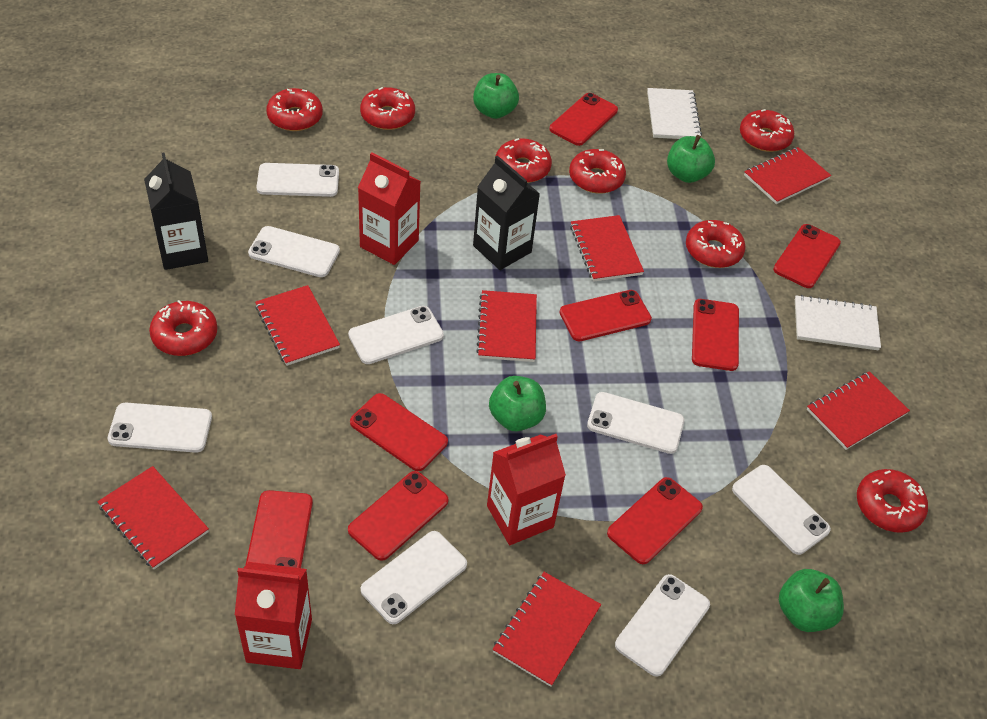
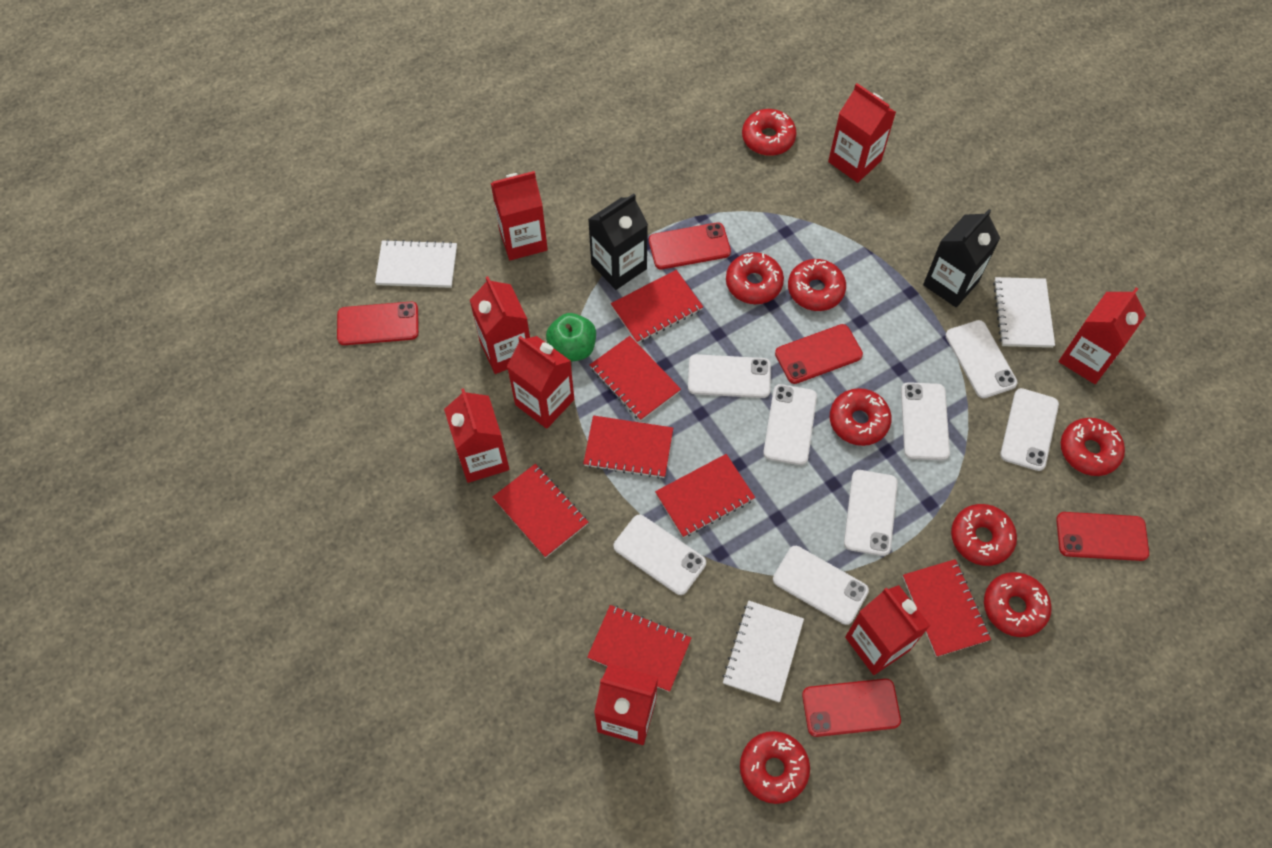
green apple: [473,73,519,119] [489,376,546,431] [667,135,715,183] [779,569,844,632] = 4 -> [546,313,596,362] = 1
red carton: [235,562,312,669] [358,152,421,265] [487,434,566,545] = 3 -> [444,388,509,483] [470,276,530,374] [491,171,548,260] [507,336,574,429] [594,664,658,745] [828,83,896,183] [845,585,930,675] [1059,287,1146,384] = 8
red phone: [245,490,313,568] [348,471,449,561] [350,393,448,471] [549,93,618,146] [559,290,652,341] [607,477,703,564] [692,299,739,371] [773,224,841,288] = 8 -> [337,302,419,345] [649,222,731,269] [775,324,863,384] [802,679,901,737] [1056,512,1149,561] = 5
white notebook: [647,88,702,139] [795,295,881,350] = 2 -> [375,239,457,288] [722,601,804,702] [993,277,1055,348] = 3

